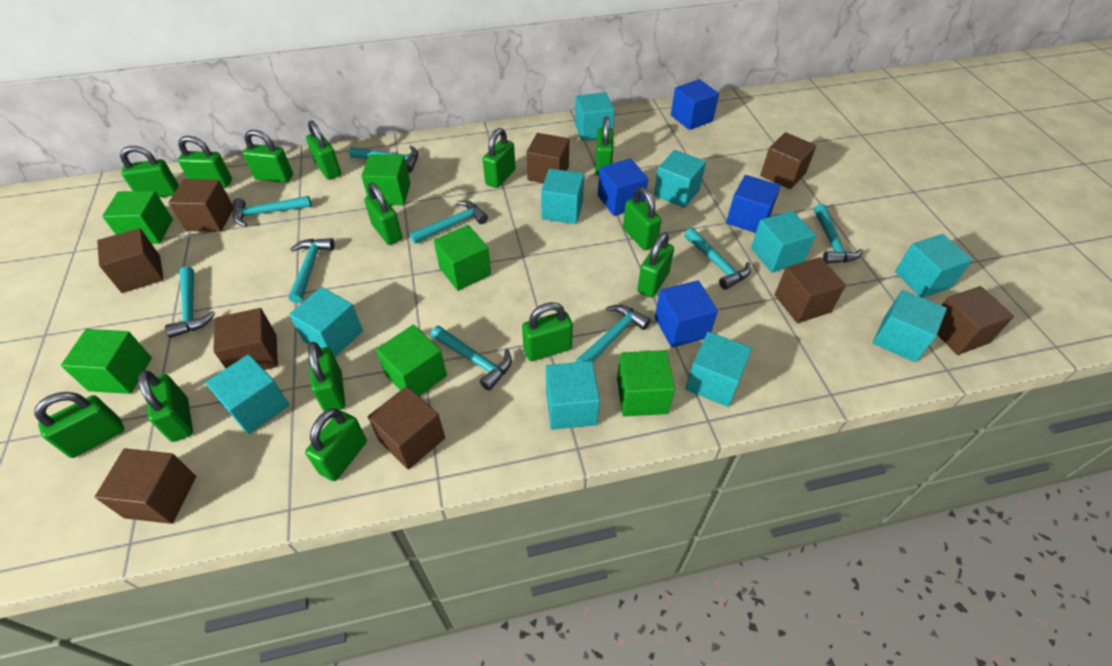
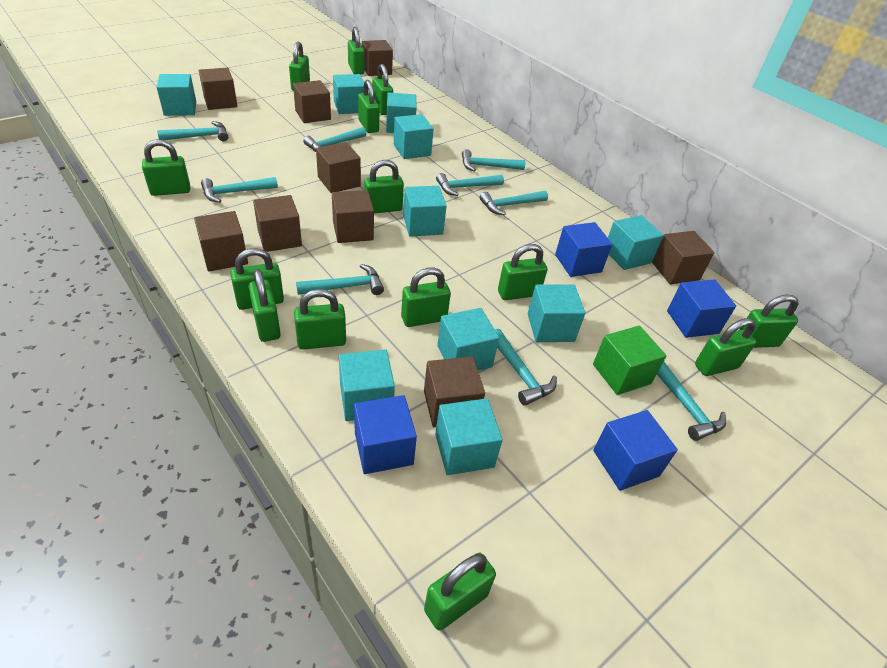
green cube: [61,329,152,394] [102,191,173,244] [361,154,411,205] [376,324,447,396] [434,225,491,291] [617,350,675,416] = 6 -> [593,325,667,395] = 1

